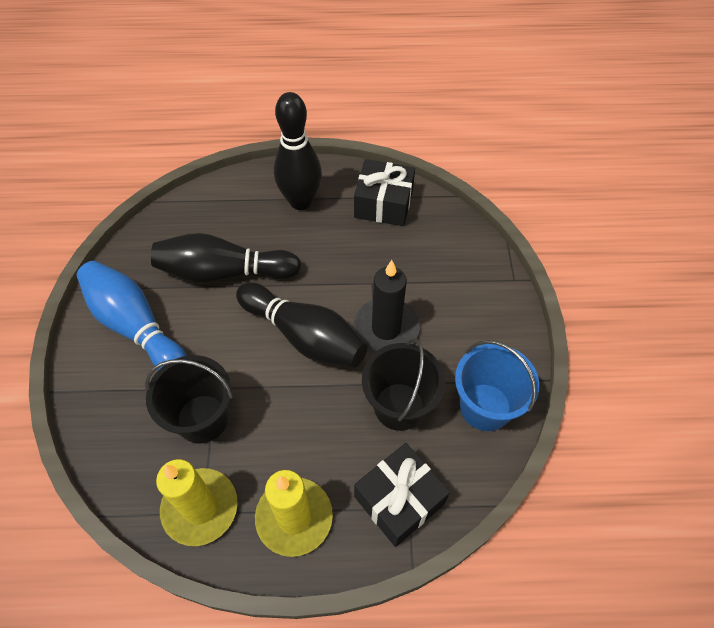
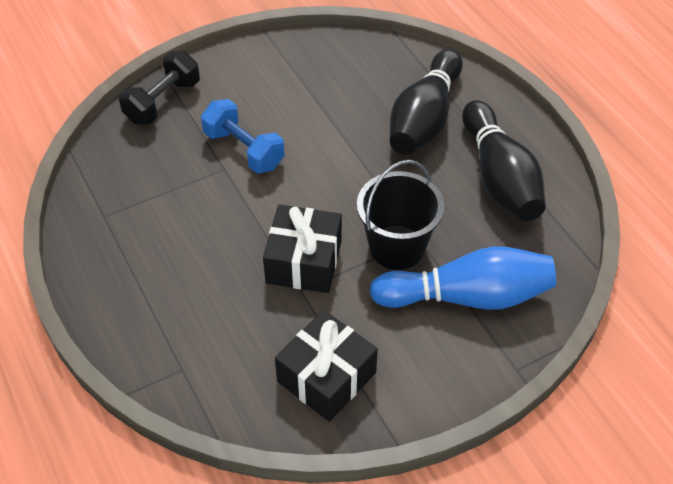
black bowling pin: [151,233,301,283] [236,282,367,368] [274,92,322,210] = 3 -> [390,49,463,155] [462,100,546,221] = 2
black bucket: [145,355,233,443] [362,338,445,431] = 2 -> [357,160,444,270] = 1
black candle: [354,260,420,352] = 1 -> none = 0
black dumbbell: none = 0 -> [119,51,200,124] = 1
blue bucket: [455,340,539,431] = 1 -> none = 0
blue dumbbell: none = 0 -> [201,99,285,174] = 1
yellow candle: [156,459,238,546] [255,470,333,557] = 2 -> none = 0

